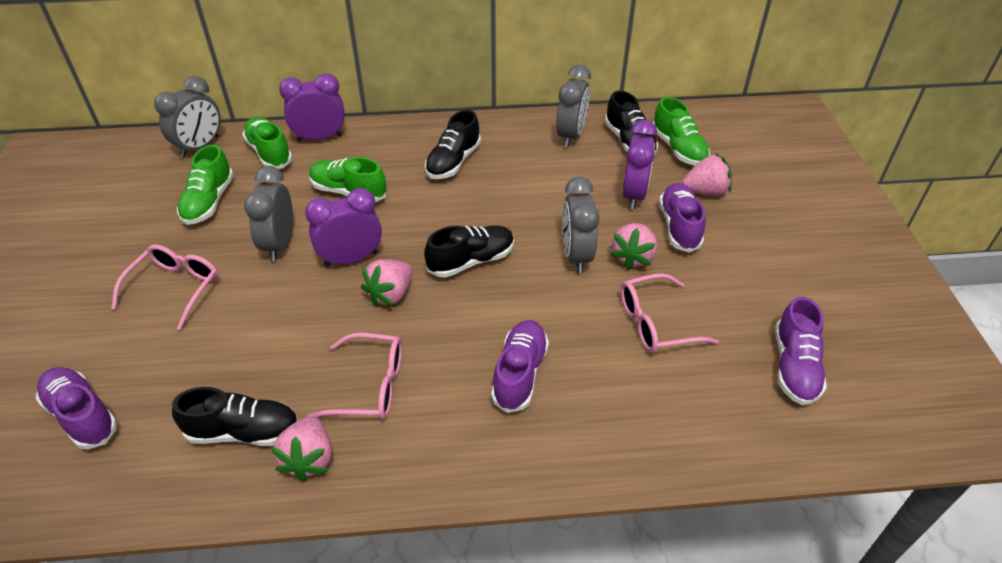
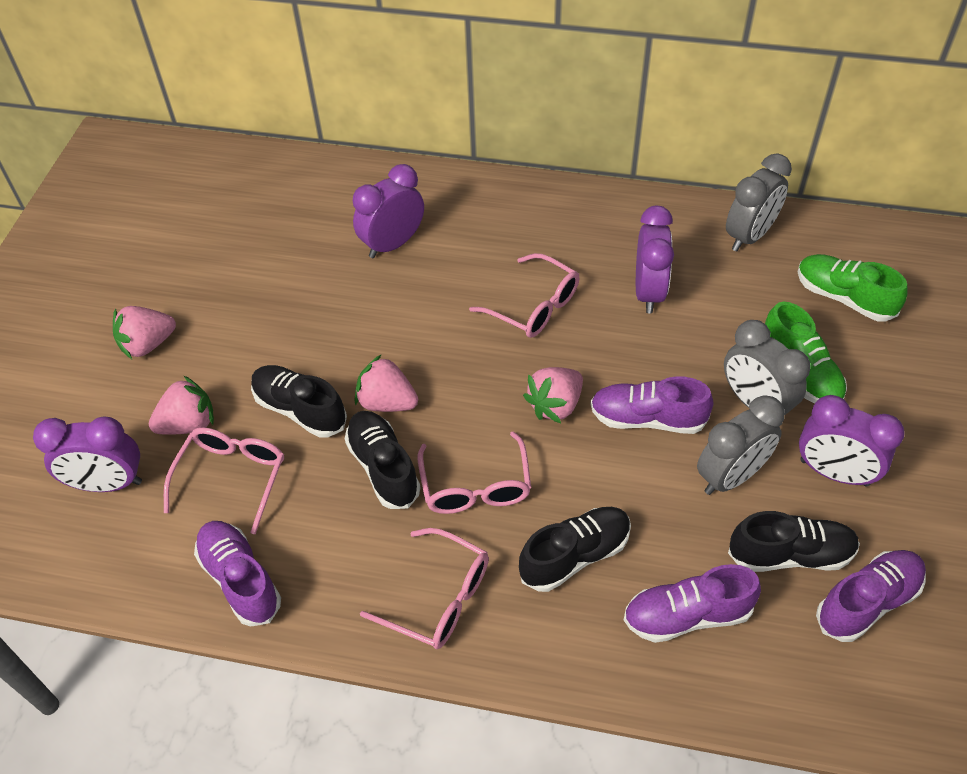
green shoe: [177,145,234,225] [242,117,292,169] [309,157,387,202] [653,97,710,166] = 4 -> [765,302,847,404] [798,254,908,322] = 2
grey clock: [154,76,221,158] [244,166,293,261] [556,64,591,147] [562,177,600,274] = 4 -> [697,395,785,495] [724,320,811,415] [726,153,792,251] = 3
pink glasses: [111,244,218,330] [307,333,402,419] [621,273,719,353] = 3 -> [164,427,284,534] [360,528,489,649] [418,431,531,514] [469,253,580,338] = 4
purple clock: [279,73,345,142] [305,188,382,267] [622,120,657,210] = 3 -> [33,416,142,492] [353,164,424,258] [636,206,674,313] [799,395,905,487] = 4

